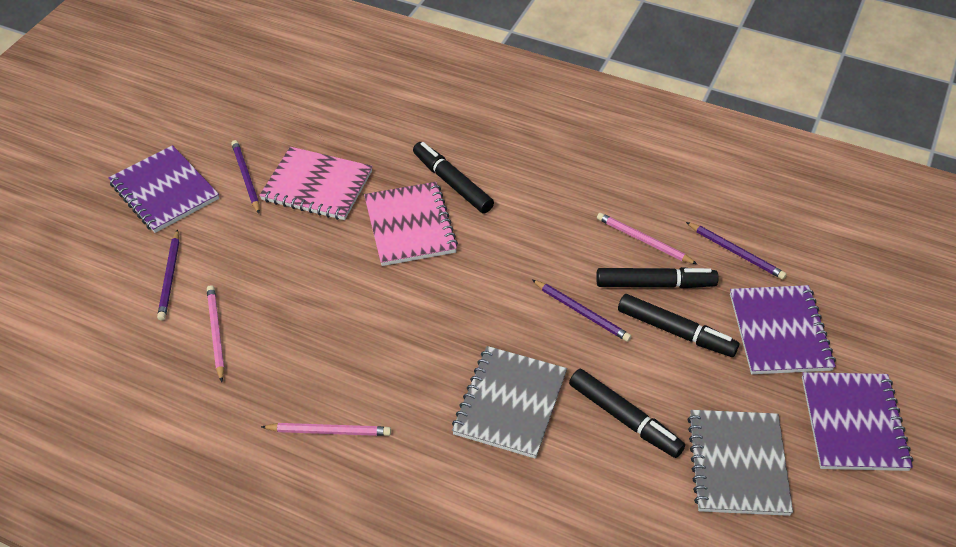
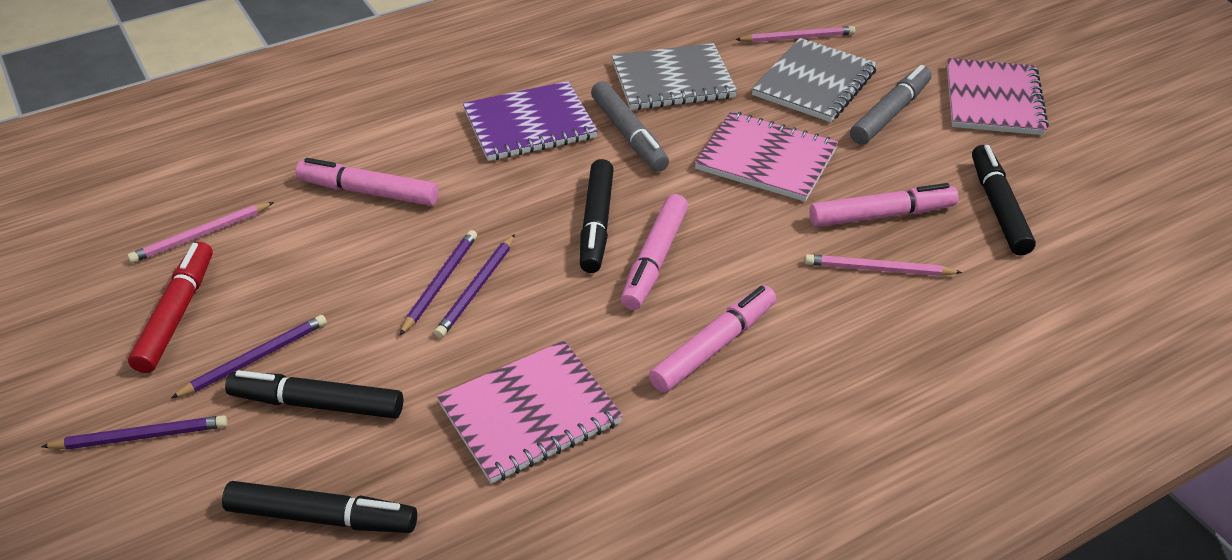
grey marker: none = 0 -> [591,81,669,172] [850,65,932,145] = 2
pink marker: none = 0 -> [296,158,439,206] [621,194,688,310] [649,285,776,393] [809,183,959,227] = 4
pink notebook: [259,147,373,220] [364,182,458,266] = 2 -> [437,341,623,484] [694,112,838,202] [947,58,1049,135] = 3
purple notebook: [108,145,219,233] [730,285,836,374] [802,372,913,471] = 3 -> [463,81,598,161] = 1
red marker: none = 0 -> [128,242,213,373] = 1

